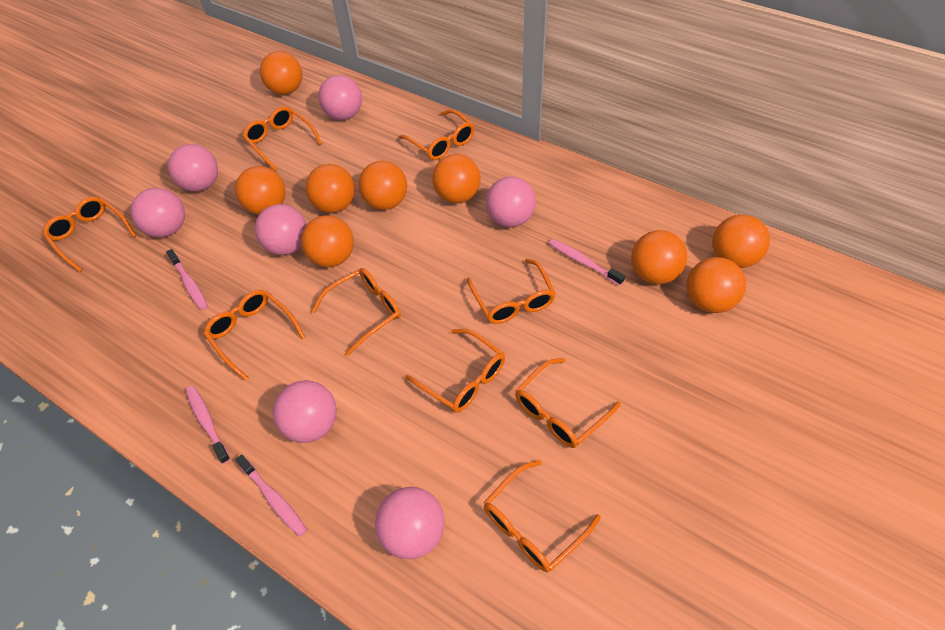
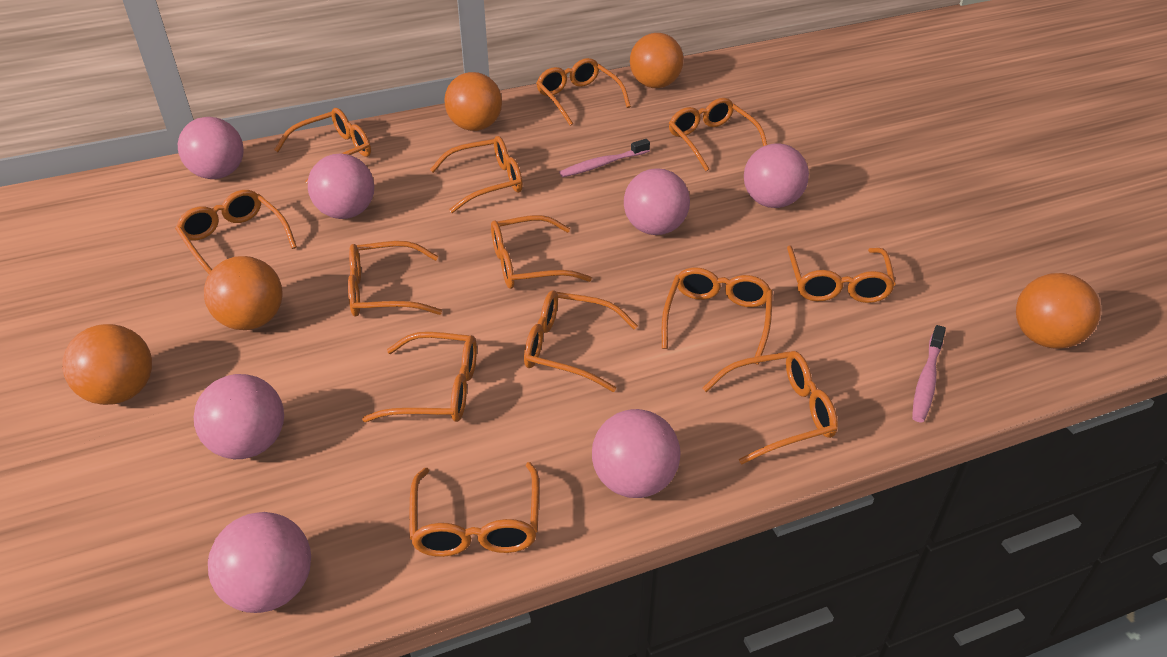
orange ball: [235,166,286,215] [260,51,302,95] [301,215,354,267] [306,164,355,213] [358,161,407,210] [432,154,480,203] [631,230,687,284] [686,257,746,313] [712,214,770,268] = 9 -> [62,324,152,405] [204,256,283,330] [444,72,502,131] [630,33,683,88] [1016,273,1101,349] = 5
orange glasses: [43,197,136,272] [204,290,305,381] [242,106,322,171] [311,268,401,356] [399,109,475,160] [405,329,505,413] [467,259,556,324] [484,460,601,572] [515,358,621,448] = 9 -> [175,190,297,274] [274,108,371,184] [348,241,442,317] [362,332,477,422] [410,462,539,557] [430,136,523,213] [491,215,592,289] [524,291,638,392] [536,58,631,126] [662,267,773,365] [669,98,767,171] [702,351,838,465] [787,245,896,303] = 13
pink toothbrush: [166,249,208,310] [186,386,230,464] [236,455,307,537] [549,239,625,286] = 4 -> [559,139,650,177] [912,325,946,422] = 2

